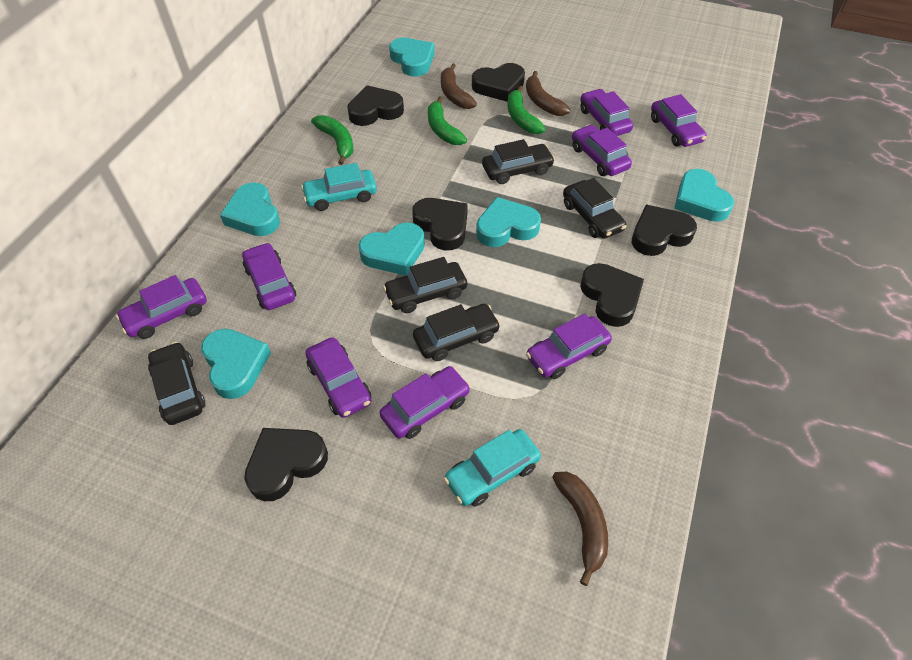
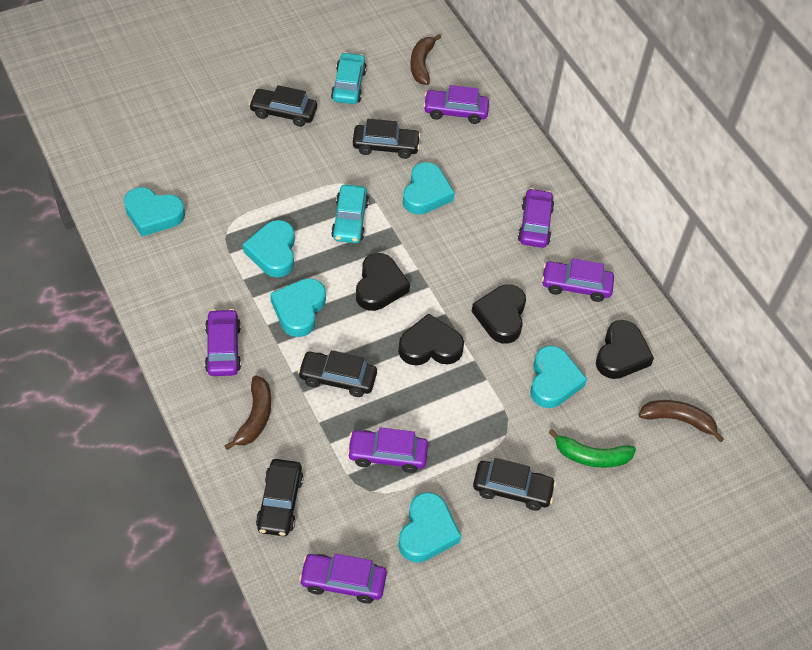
black heart: [244,428,328,501] [347,85,404,126] [412,198,468,251] [472,63,525,102] [580,263,644,327] [632,205,697,256] = 6 -> [356,253,410,311] [398,313,464,366] [471,284,526,344] [596,320,654,379] = 4
green banana: [311,115,353,165] [428,96,467,145] [507,86,546,134] = 3 -> [548,429,636,468] = 1
purple car: [116,275,207,339] [242,242,296,310] [305,337,372,418] [380,366,470,439] [526,314,612,379] [572,125,632,176] [580,89,633,136] [651,94,707,147] = 8 -> [205,309,241,376] [299,554,387,604] [347,427,428,473] [423,85,489,124] [518,188,554,248] [542,259,614,302] = 6

